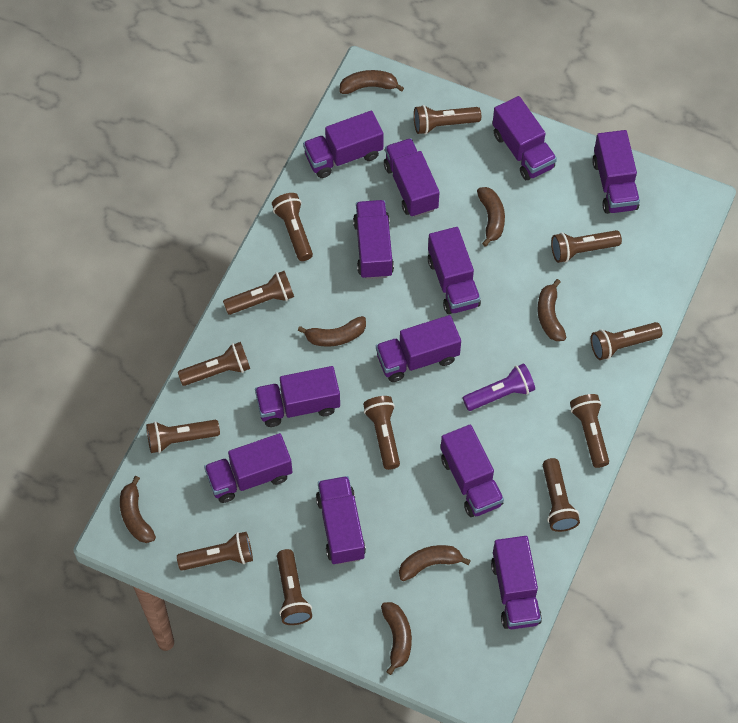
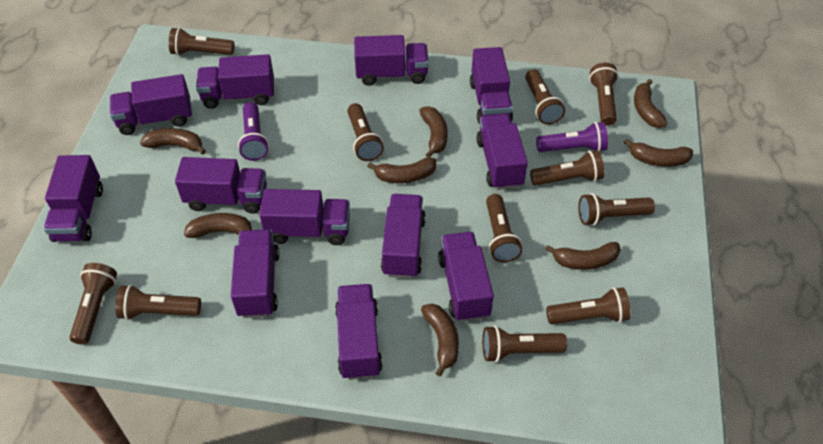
brown banana: [120,476,156,543] [298,316,366,347] [339,70,404,94] [381,602,412,675] [399,545,471,581] [477,187,505,247] [537,279,566,341] = 7 -> [140,128,206,154] [184,213,252,238] [367,158,436,183] [419,106,448,158] [421,304,459,377] [545,242,621,270] [624,139,693,167] [634,79,668,128] = 8
brown flashlight: [146,420,220,453] [177,532,253,571] [178,342,250,386] [223,271,294,315] [272,193,313,261] [277,549,312,625] [363,396,400,470] [414,105,481,134] [543,458,580,532] [551,230,622,263] [570,394,609,468] [591,322,662,360] = 12 -> [70,263,117,345] [115,285,201,320] [169,28,234,56] [347,103,384,161] [482,326,567,363] [486,194,523,262] [525,69,565,125] [530,150,604,185] [546,287,631,324] [578,193,655,226] [589,63,619,126] = 11
purple flashlight: [463,363,535,411] = 1 -> [238,102,269,161] [536,122,608,152] = 2

